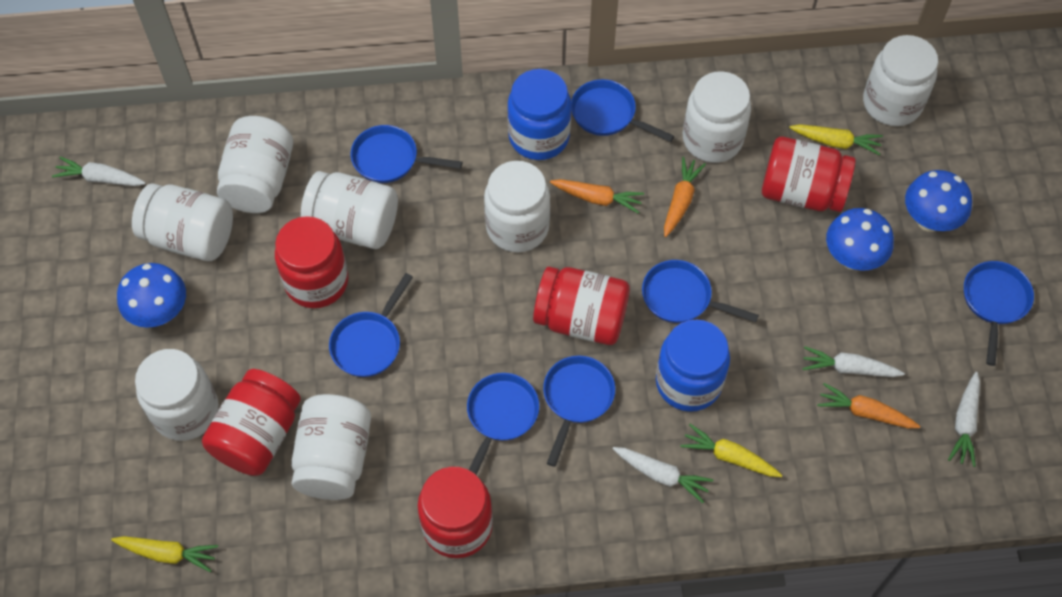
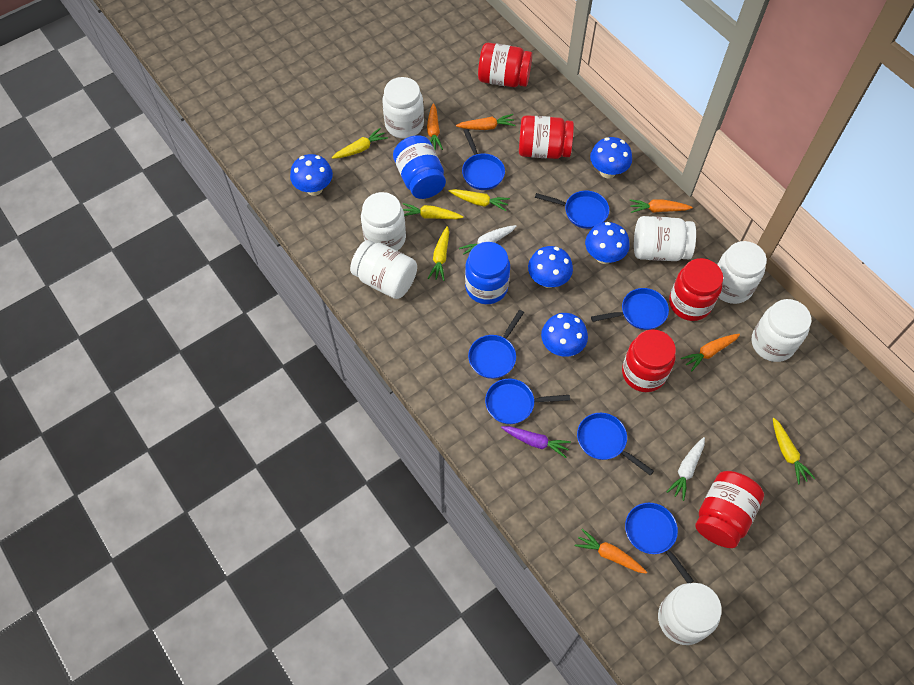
blue mushroom: [117,263,186,328] [826,208,894,271] [905,170,972,232] = 3 -> [290,154,333,196] [528,246,573,288] [541,313,588,357] [585,222,630,264] [590,137,632,179] = 5
orange carrot: [550,179,644,214] [664,157,706,237] [817,383,920,428] = 3 -> [427,103,443,150] [456,114,515,130] [575,529,647,574] [630,199,693,213] [681,334,740,372] = 5
purple carrot: none = 0 -> [501,426,571,458] = 1
white carrot: [52,157,146,186] [613,447,713,503] [802,346,905,377] [948,372,980,467] = 4 -> [459,225,517,255] [667,437,705,501] = 2
white jar: [132,183,233,261] [135,349,219,441] [217,116,293,213] [291,394,371,500] [301,171,398,249] [484,161,550,252] [683,71,751,163] [863,35,938,126] = 8 -> [350,240,417,299] [361,192,406,251] [382,77,424,138] [634,216,696,261] [658,583,722,645] [717,241,767,304] [751,299,811,362] = 7
yellow carrot: [111,536,218,572] [680,424,782,477] [789,124,883,155] = 3 -> [332,128,388,159] [403,203,463,219] [428,226,449,281] [449,189,510,211] [773,418,815,485] = 5

